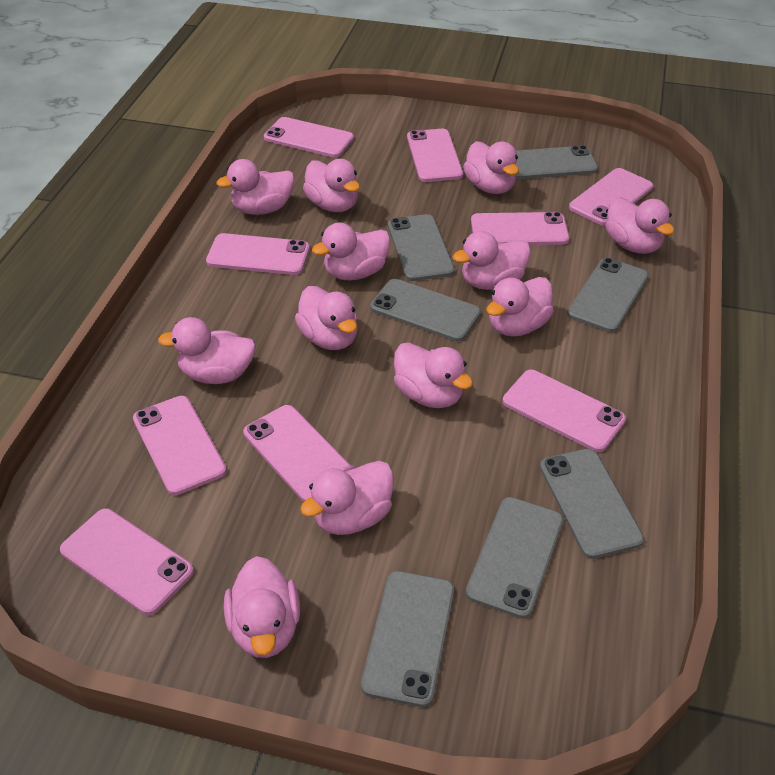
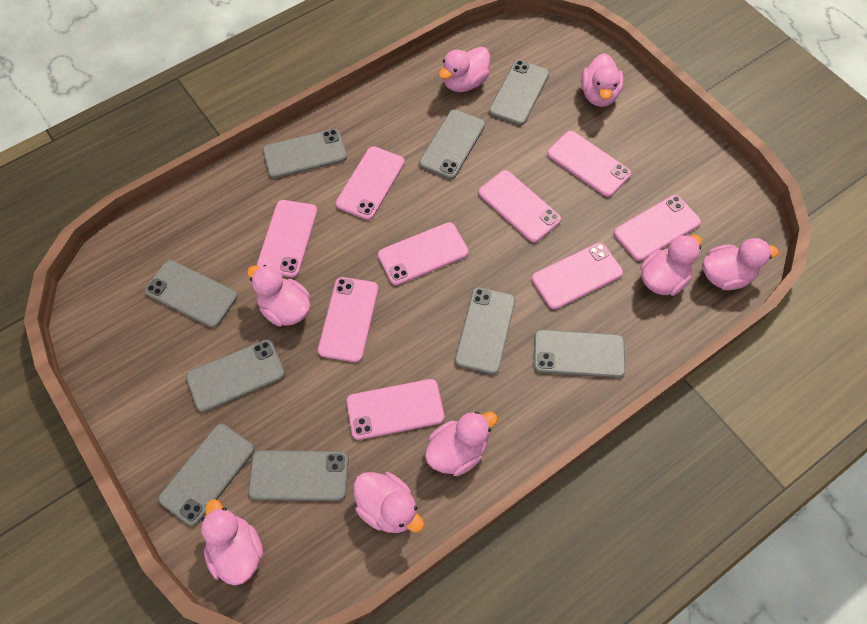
grey phone: [361,571,454,707] [370,279,481,341] [388,214,455,281] [466,497,563,619] [516,145,598,179] [540,449,644,559] [567,258,649,332] = 7 -> [145,260,238,328] [158,424,254,526] [186,339,285,412] [248,450,349,501] [263,129,347,178] [419,109,485,179] [455,287,516,375] [489,60,549,125] [534,329,626,378] = 9
pink duck: [158,317,256,384] [216,159,295,215] [224,556,300,658] [295,286,358,350] [300,461,394,535] [303,159,360,212] [312,223,390,280] [394,342,473,408] [453,231,531,290] [463,141,519,194] [486,277,554,337] [605,197,675,254] = 12 -> [201,499,263,586] [247,265,310,327] [353,472,424,533] [425,412,498,476] [438,47,490,92] [581,53,623,107] [640,234,702,296] [702,238,779,290] = 8

